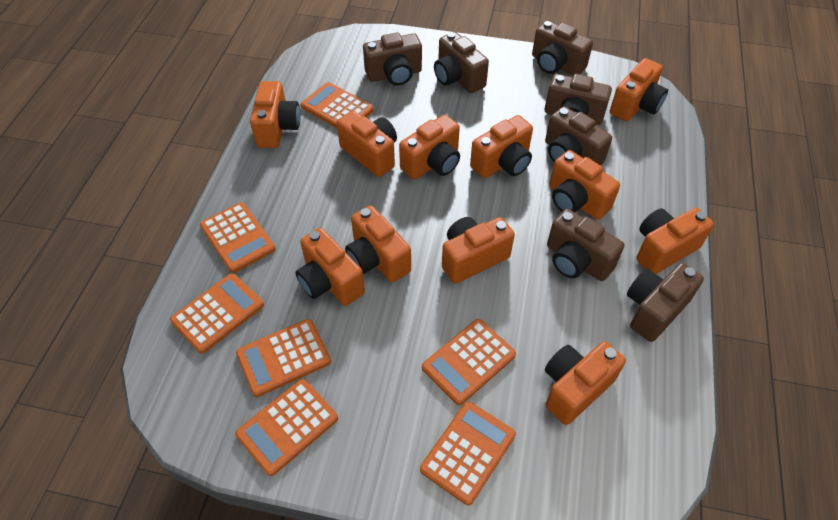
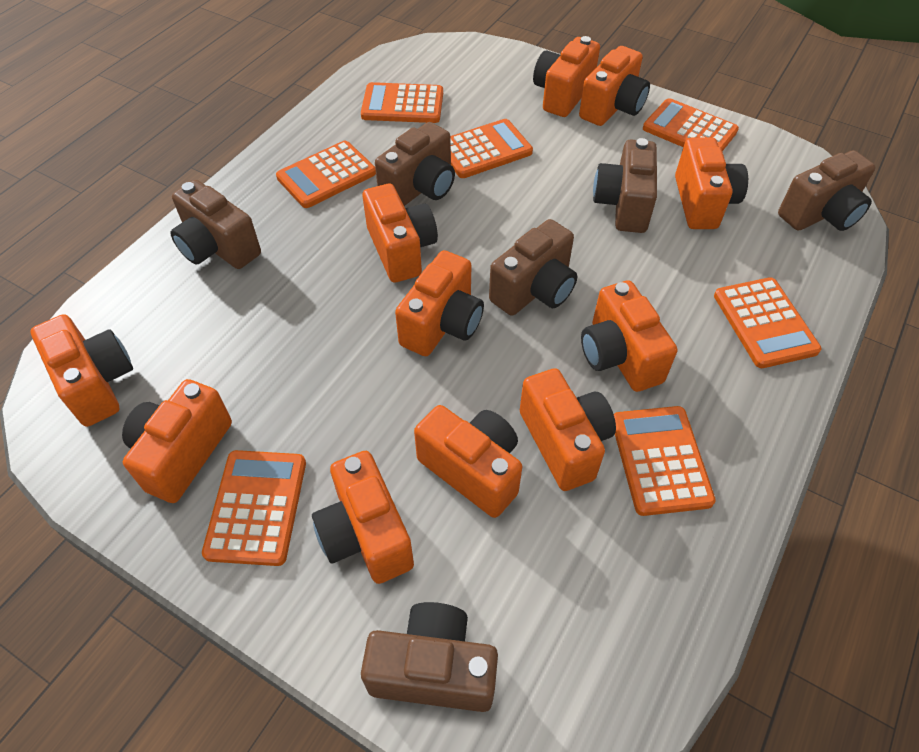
brown camera: [363,33,422,86] [434,32,489,93] [532,20,593,75] [545,74,612,125] [545,106,612,166] [547,209,624,281] [627,263,704,342] = 7 -> [170,180,261,269] [361,602,498,712] [375,122,455,206] [489,219,577,316] [593,138,657,233] [778,150,876,231] = 6

